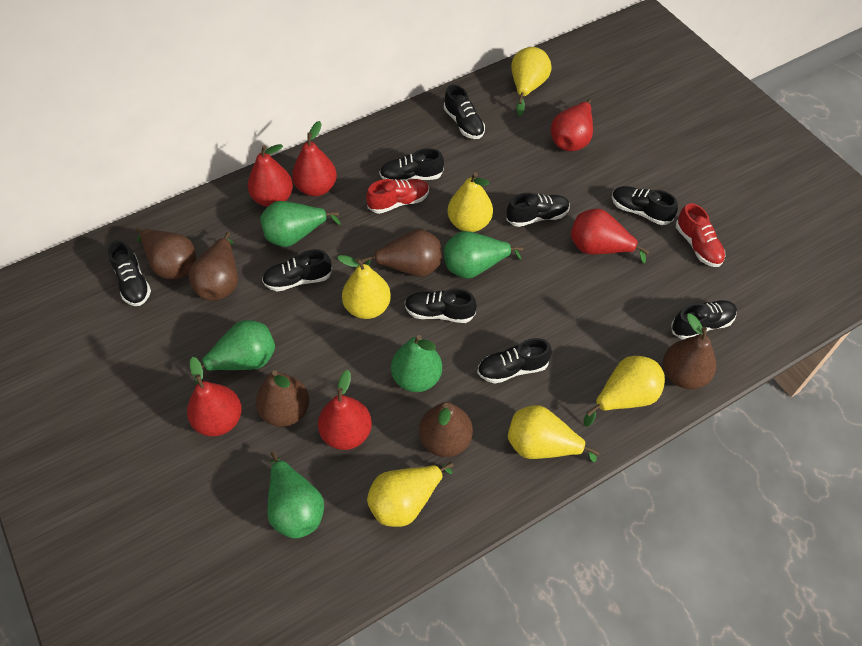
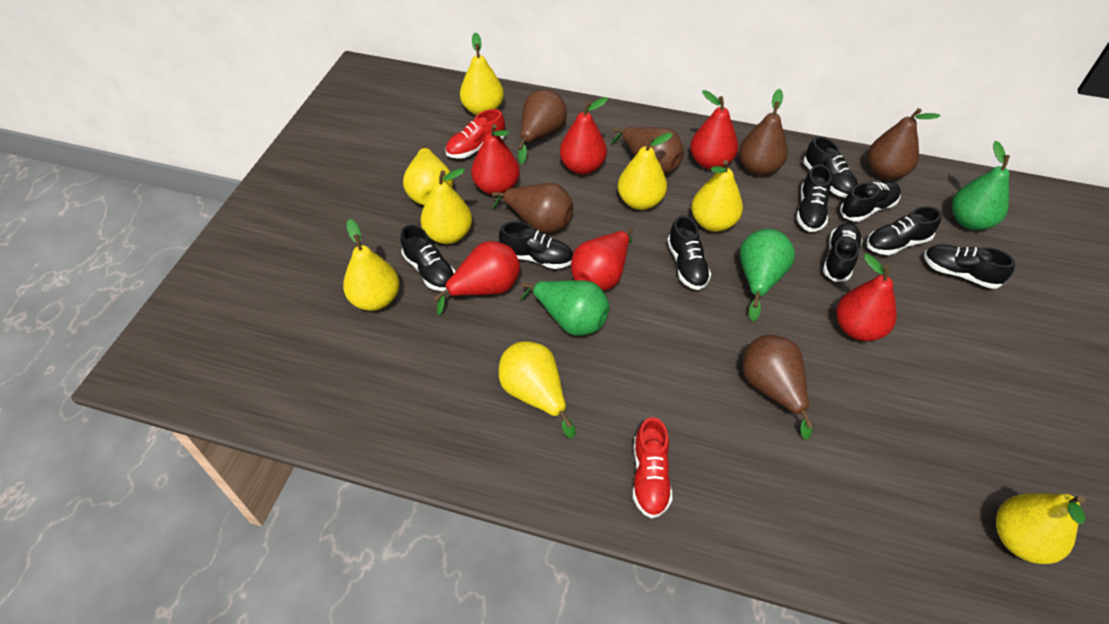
green pear: [190,320,275,385] [260,201,341,247] [267,451,324,539] [391,335,442,392] [444,231,523,279] = 5 -> [521,280,610,336] [740,229,795,322] [952,141,1010,230] = 3
yellow pear: [337,255,391,319] [367,462,453,527] [448,172,493,232] [508,405,599,462] [511,47,551,116] [584,356,665,427] = 6 -> [343,219,400,311] [403,145,453,205] [421,168,472,244] [460,32,504,115] [499,341,575,438] [618,133,673,210] [691,160,743,232] [996,493,1086,564] = 8

